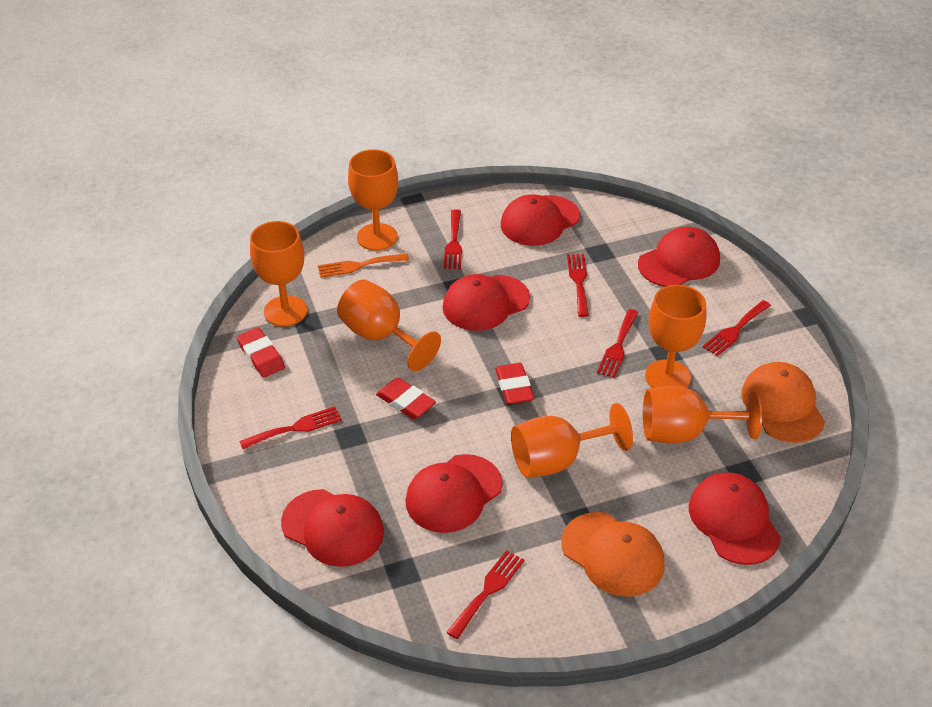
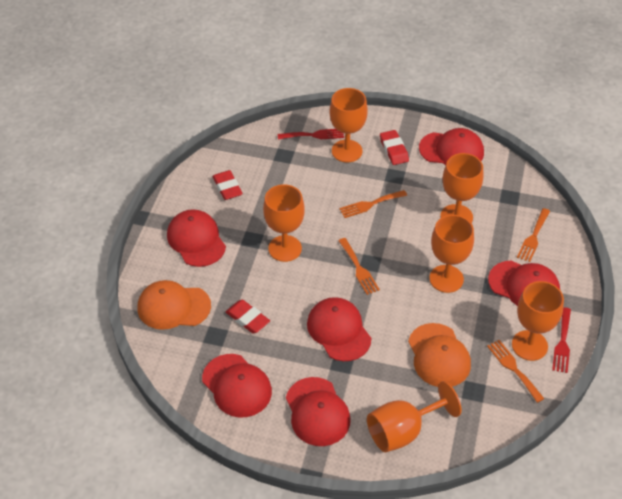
orange fork: [318,254,409,278] = 1 -> [338,238,380,295] [339,190,407,218] [487,340,544,403] [517,208,550,262] = 4
red fork: [239,406,342,449] [444,209,462,269] [446,550,525,639] [567,254,589,317] [597,309,638,378] [703,300,771,356] = 6 -> [278,129,344,140] [552,307,571,373] = 2

